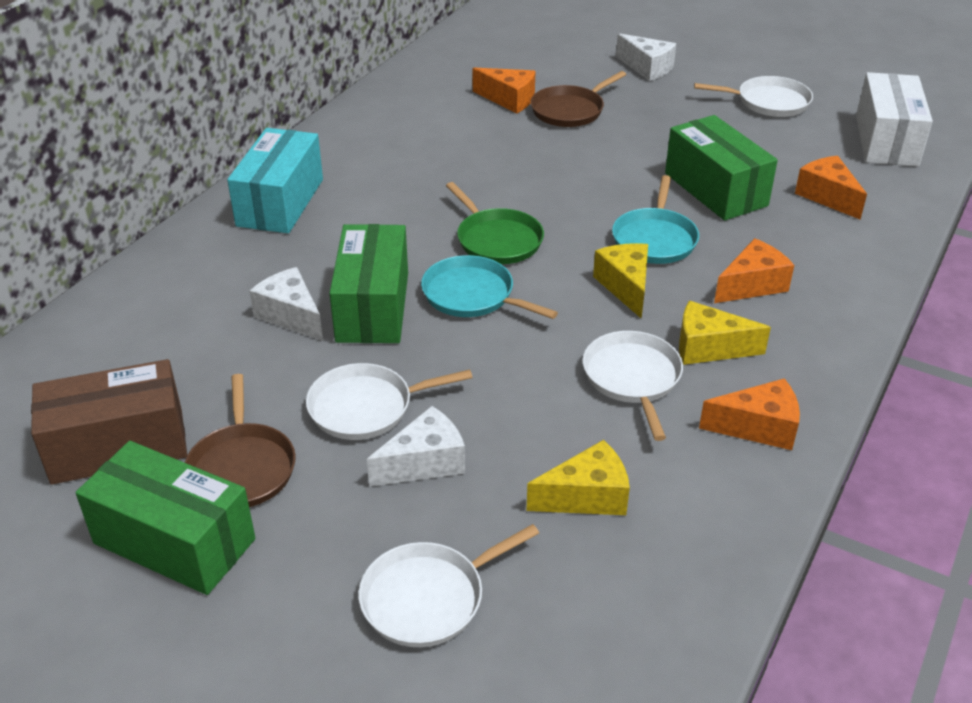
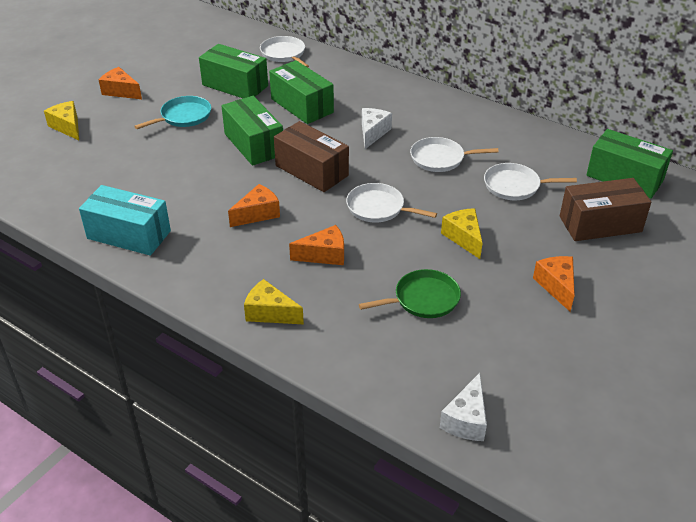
brown box: [31,359,187,485] = 1 -> [274,121,349,192] [560,178,651,241] = 2
brown pan: [185,374,296,507] [530,71,626,127] = 2 -> none = 0
green box: [76,441,255,595] [329,224,408,343] [665,115,778,221] = 3 -> [199,44,268,98] [222,96,283,166] [269,60,334,124] [586,129,673,199] = 4
turquoise pan: [421,255,558,319] [612,175,699,264] = 2 -> [134,96,211,129] = 1
white box: [856,72,933,166] = 1 -> none = 0
white cheese: [250,267,323,341] [367,406,465,487] [616,33,676,81] = 3 -> [362,108,392,149] [440,373,487,441] = 2

